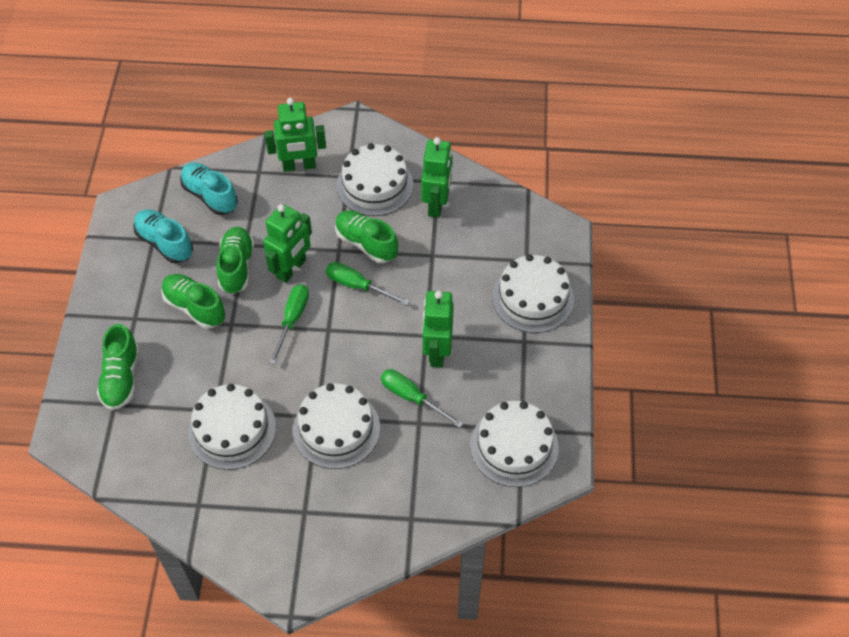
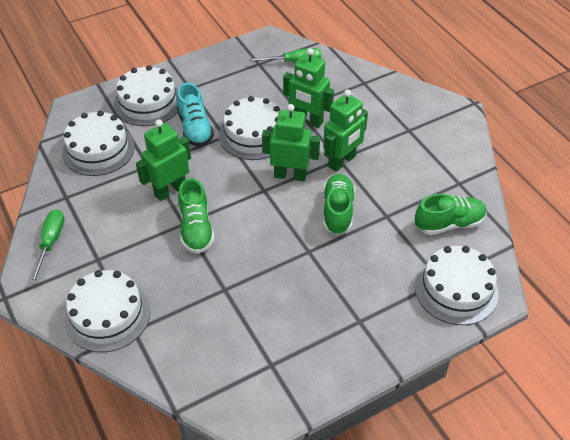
green screwdriver: [269,284,309,365] [326,262,410,305] [381,369,463,428] = 3 -> [29,209,64,284] [249,48,322,63] = 2
green shoe: [97,324,139,410] [161,274,226,329] [217,227,254,294] [335,211,398,263] = 4 -> [178,178,215,254] [323,174,355,235] [415,194,487,235] = 3
turquoise shoe: [133,209,193,263] [180,162,238,215] = 2 -> [177,83,214,146] = 1

